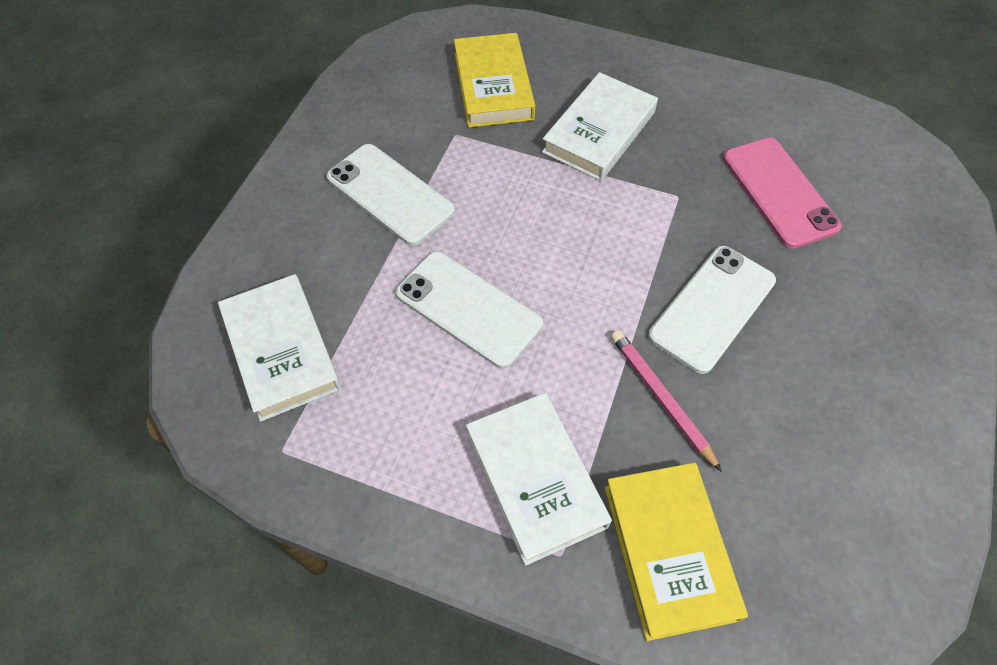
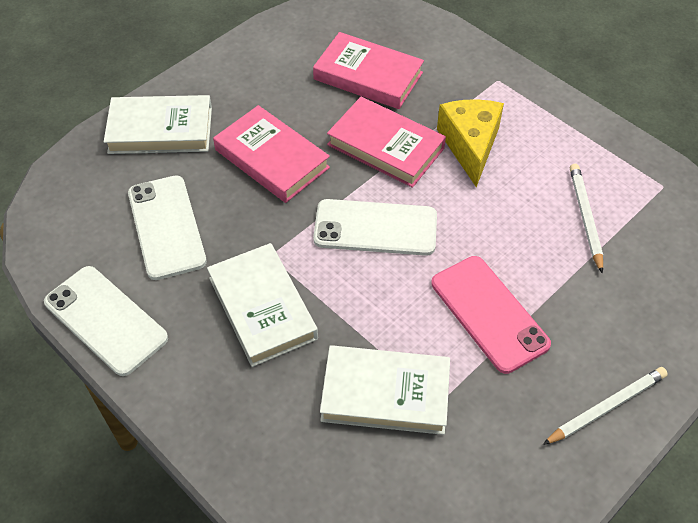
pink book: none = 0 -> [213,105,330,203] [313,32,424,109] [327,97,446,188] = 3
pink pencil: [611,330,722,472] = 1 -> none = 0
white pencil: none = 0 -> [543,367,668,445] [570,164,603,274] = 2
yellow book: [454,33,535,128] [605,463,748,641] = 2 -> none = 0
yellow cheese: none = 0 -> [437,99,504,187] = 1

